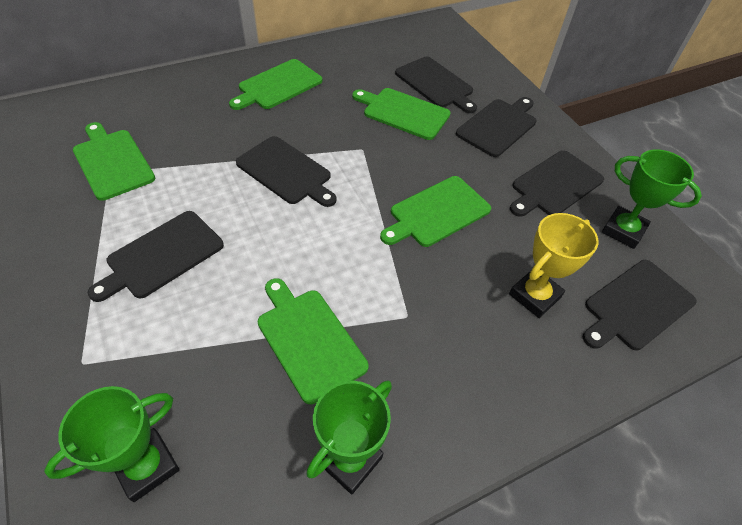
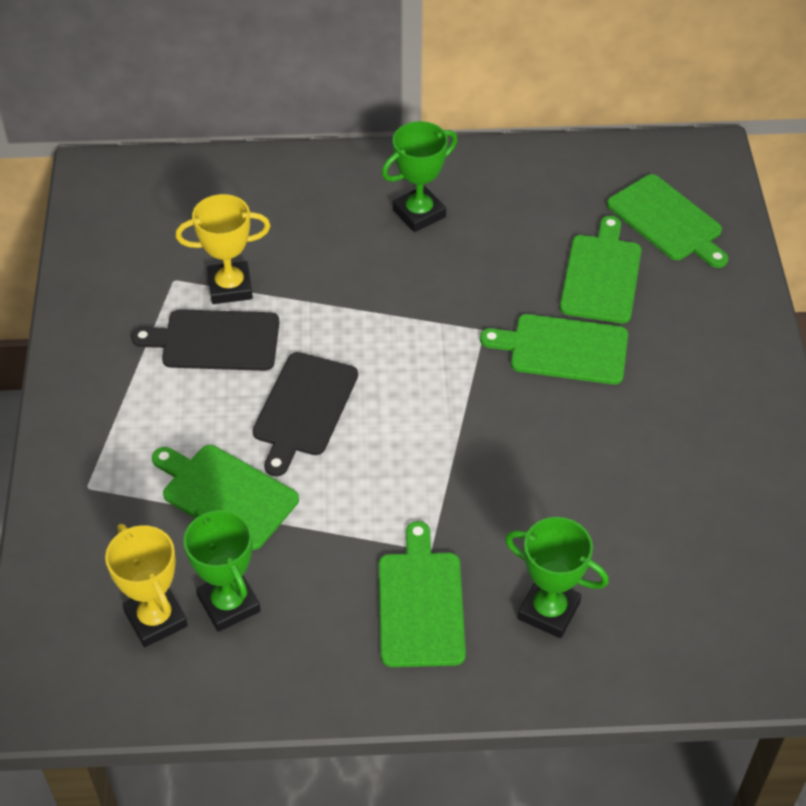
black cutting board: [88,211,224,302] [236,136,337,207] [395,57,477,113] [456,97,537,157] [510,150,604,217] [583,260,697,350] = 6 -> [131,309,279,371] [253,352,358,477] = 2
yellow trophy: [509,213,598,318] = 1 -> [105,524,188,647] [176,194,271,304] = 2

